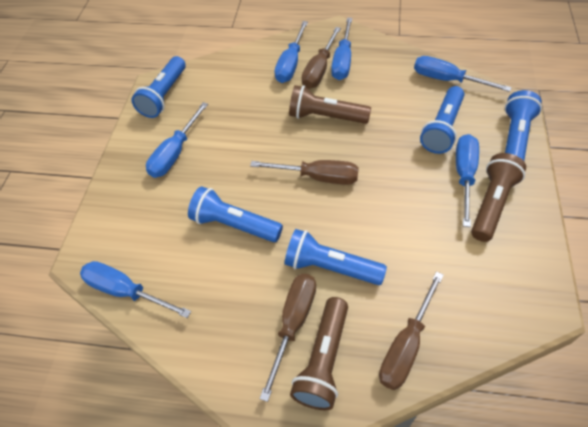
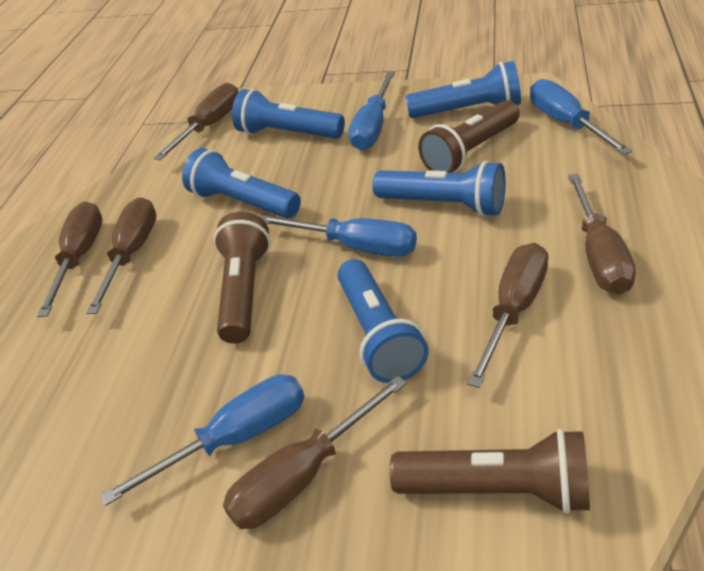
blue screwdriver: [80,261,191,318] [146,102,208,178] [275,21,308,83] [331,18,352,80] [414,56,512,92] [456,134,479,227] = 6 -> [100,374,305,506] [261,215,417,257] [348,71,395,150] [530,79,632,155] = 4
brown screwdriver: [250,160,359,185] [259,274,316,402] [302,27,341,89] [379,271,444,390] = 4 -> [37,202,102,317] [86,197,156,314] [154,83,238,160] [223,375,407,529] [467,243,548,388] [568,174,636,295] = 6

